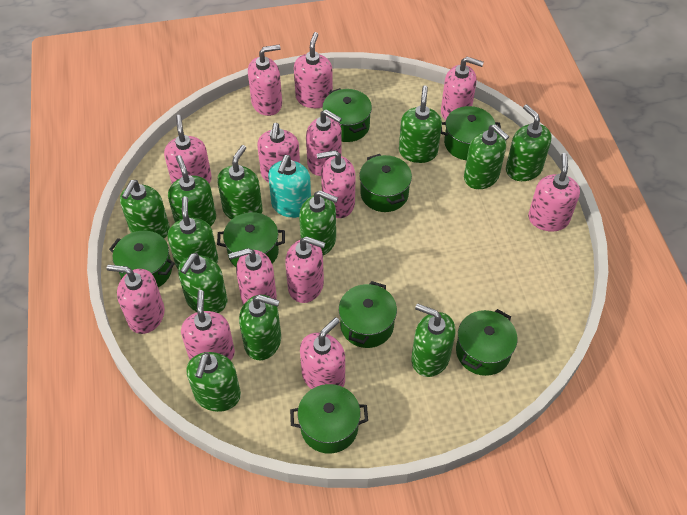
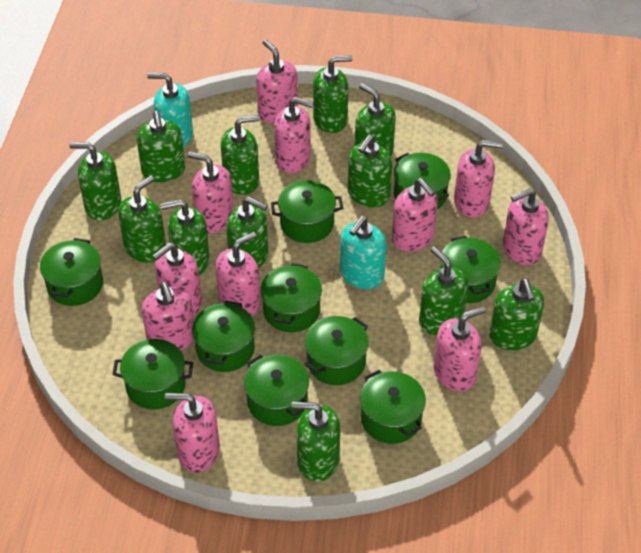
green pot: [109,231,175,287] [217,212,285,267] [290,384,368,454] [323,88,372,142] [339,281,397,348] [359,154,412,212] [441,106,501,160] [456,309,517,376] = 8 -> [40,238,103,306] [112,339,193,409] [192,301,255,372] [244,355,309,426] [260,263,322,332] [271,180,343,243] [304,316,368,385] [360,370,426,444] [394,153,451,210] [440,236,501,303] = 10
pink soap dispenser: [107,265,165,334] [164,115,212,184] [181,290,235,361] [228,248,277,305] [248,45,282,116] [257,123,300,183] [285,236,325,303] [294,32,333,108] [300,317,345,389] [306,109,342,176] [317,150,355,218] [441,57,484,121] [528,153,580,231] = 13 -> [142,282,194,351] [152,242,202,315] [165,393,220,472] [188,152,234,233] [216,232,261,316] [256,40,298,123] [274,97,314,173] [392,178,438,252] [434,306,486,391] [454,140,503,218] [503,188,549,265] = 11
turquoise soap dispenser: [268,155,311,218] = 1 -> [147,73,193,147] [340,216,387,289] = 2

